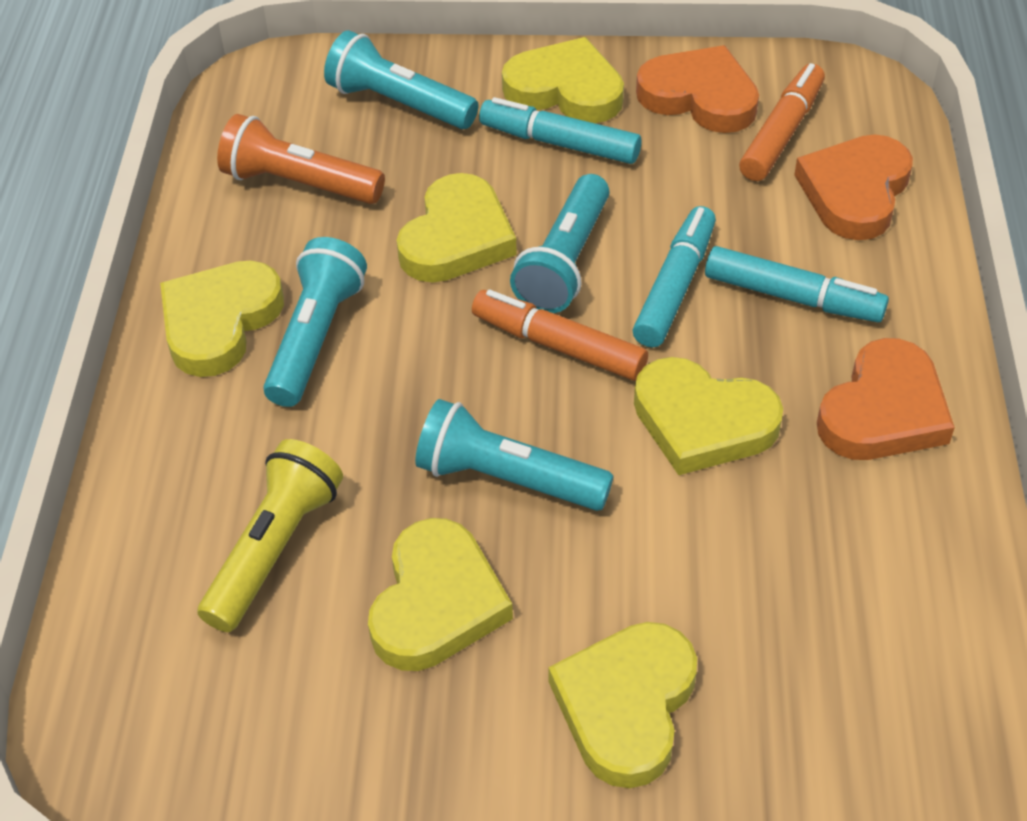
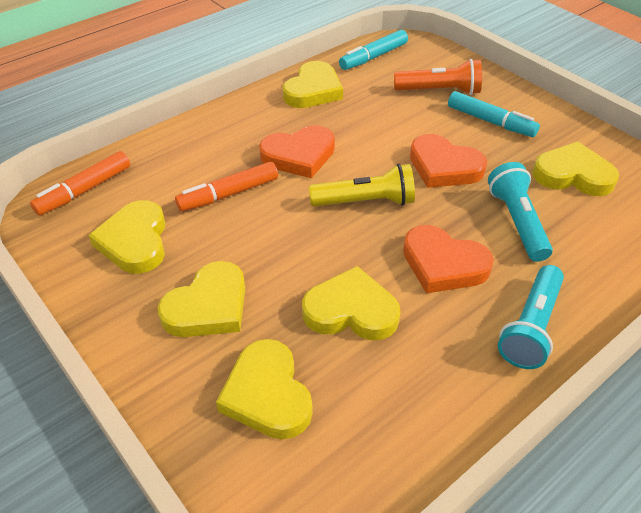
turquoise flashlight: [263,237,367,407] [324,30,479,129] [415,399,614,511] [510,174,610,313] = 4 -> [488,162,553,262] [498,265,564,369] = 2
turquoise marker: [479,97,642,164] [633,206,716,347] [705,246,889,322] = 3 -> [339,29,408,70] [448,91,540,137] = 2

